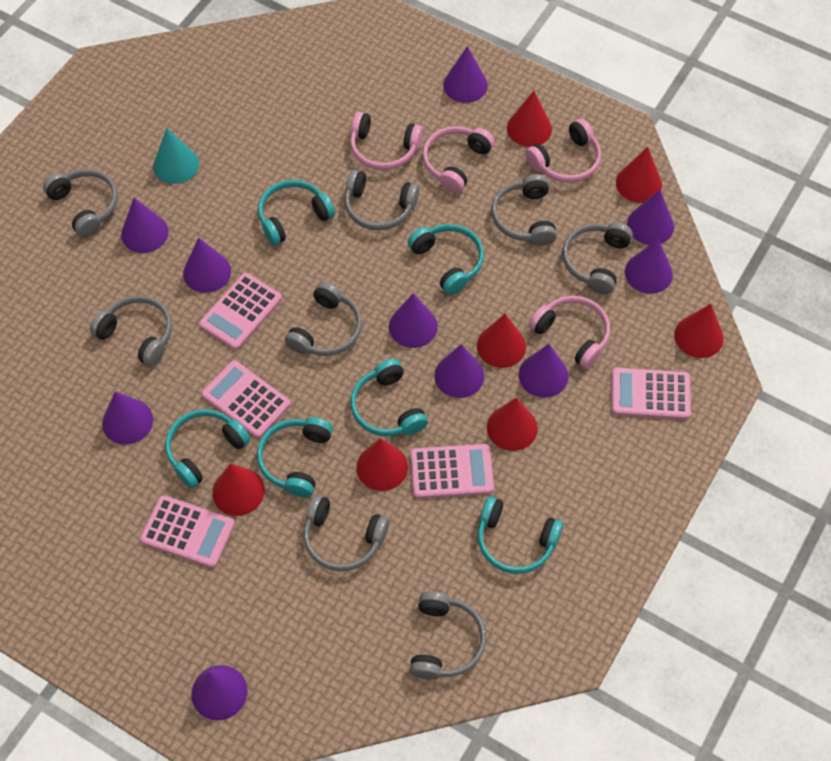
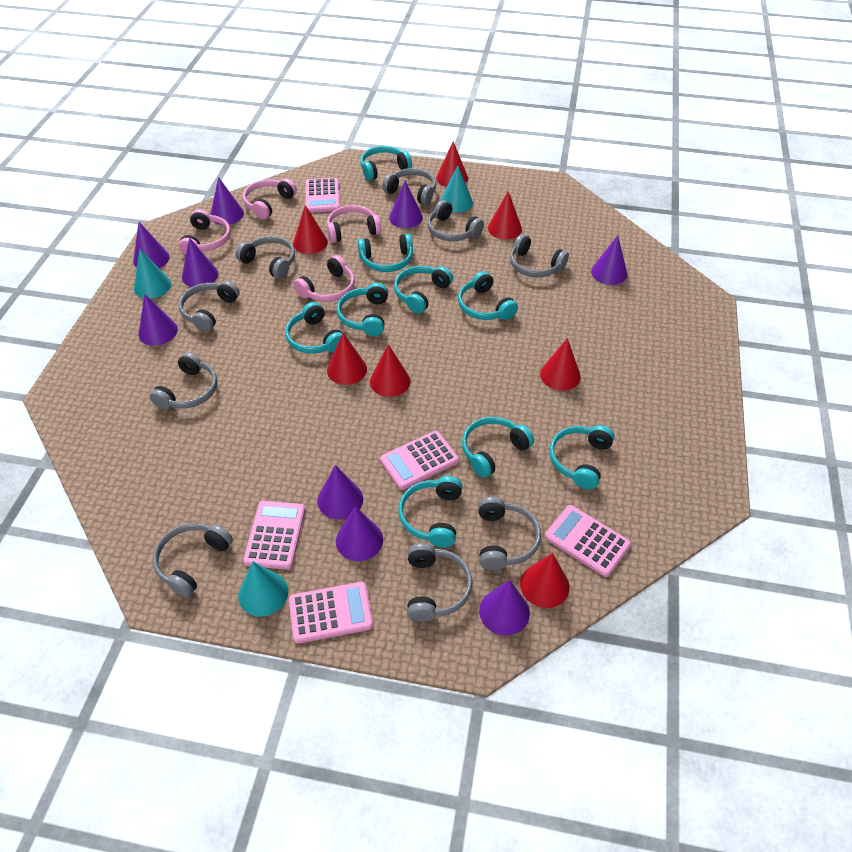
grey headphones: [43,169,118,237] [90,295,172,366] [285,282,362,356] [304,495,389,571] [345,170,419,230] [410,591,486,680] [491,174,557,246] [562,223,633,294] = 8 -> [150,352,218,410] [153,523,233,598] [179,281,240,332] [236,236,295,279] [383,168,436,205] [407,543,473,622] [427,200,484,241] [478,496,541,570] [510,234,569,278] = 9
purple cone: [102,391,153,445] [121,198,168,253] [183,238,231,293] [192,665,247,720] [389,294,438,348] [434,344,484,398] [443,46,488,103] [519,344,568,398] [625,238,673,294] [627,190,674,245] = 10 -> [133,222,170,268] [139,294,178,345] [182,238,218,287] [210,177,244,225] [318,465,363,519] [336,506,383,561] [389,180,423,228] [479,580,530,636] [591,235,627,285] = 9
turquoise cone: [153,128,199,184] = 1 -> [134,248,171,299] [238,561,288,617] [440,165,473,213] = 3
turquoise headphones: [165,409,250,488] [257,417,333,498] [258,180,335,245] [350,359,428,436] [408,224,484,295] [478,497,563,574] = 6 -> [285,302,343,354] [337,283,388,336] [358,234,413,272] [360,146,412,181] [394,266,453,314] [398,476,462,548] [458,271,518,320] [462,417,534,478] [549,425,615,490] = 9

